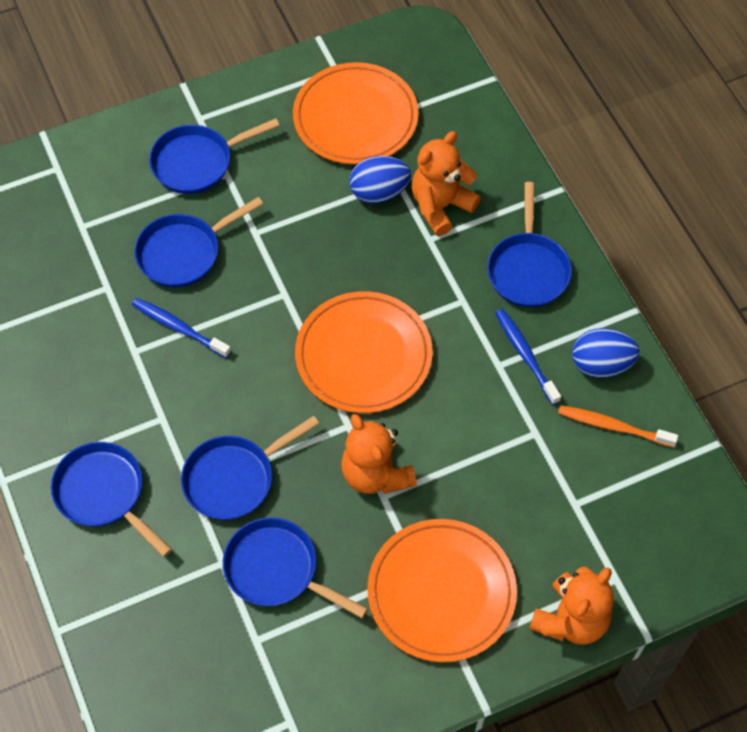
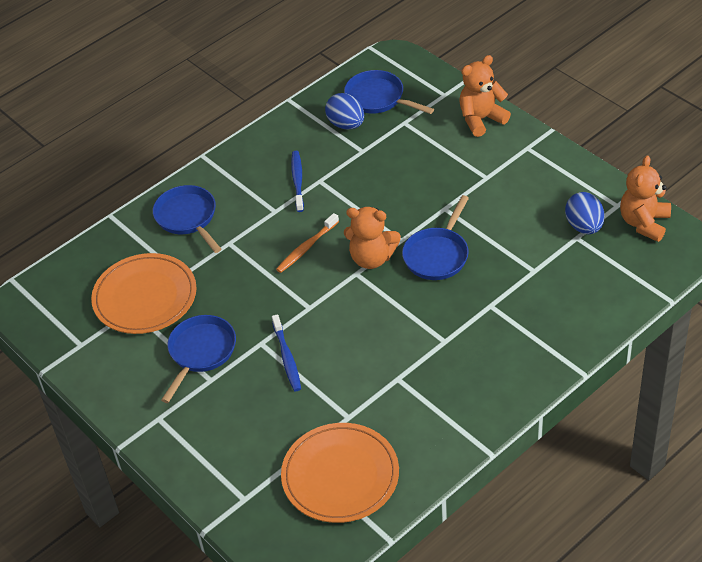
blue pan: [51,442,172,557] [134,197,263,288] [149,118,280,194] [181,416,319,520] [223,517,368,618] [487,182,572,308] = 6 -> [153,185,221,253] [161,315,236,403] [344,70,434,114] [402,195,469,280] = 4
orange plate: [293,62,419,165] [295,291,433,413] [367,519,517,662] = 3 -> [91,253,196,334] [281,423,399,523] = 2

